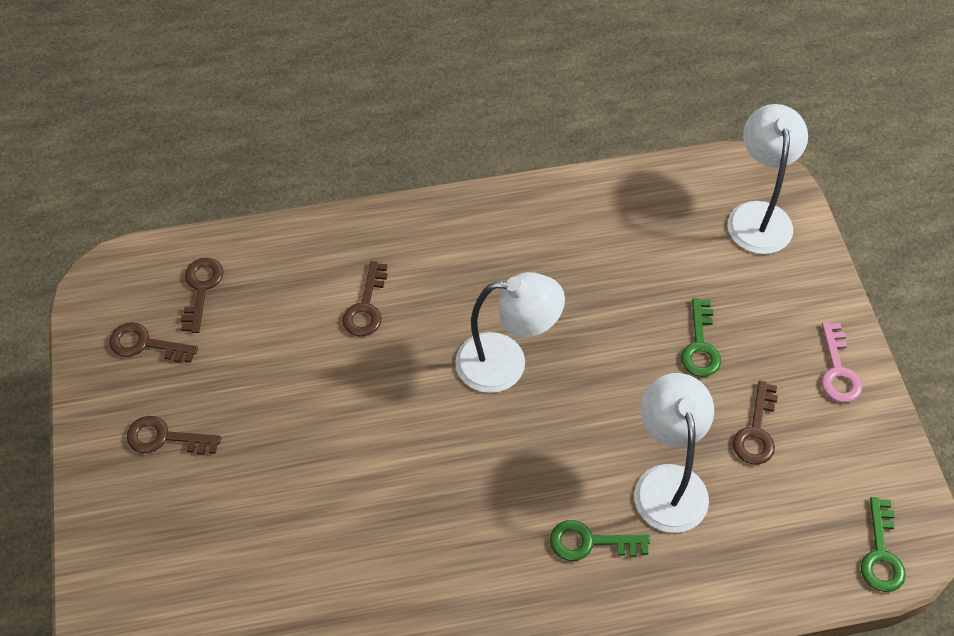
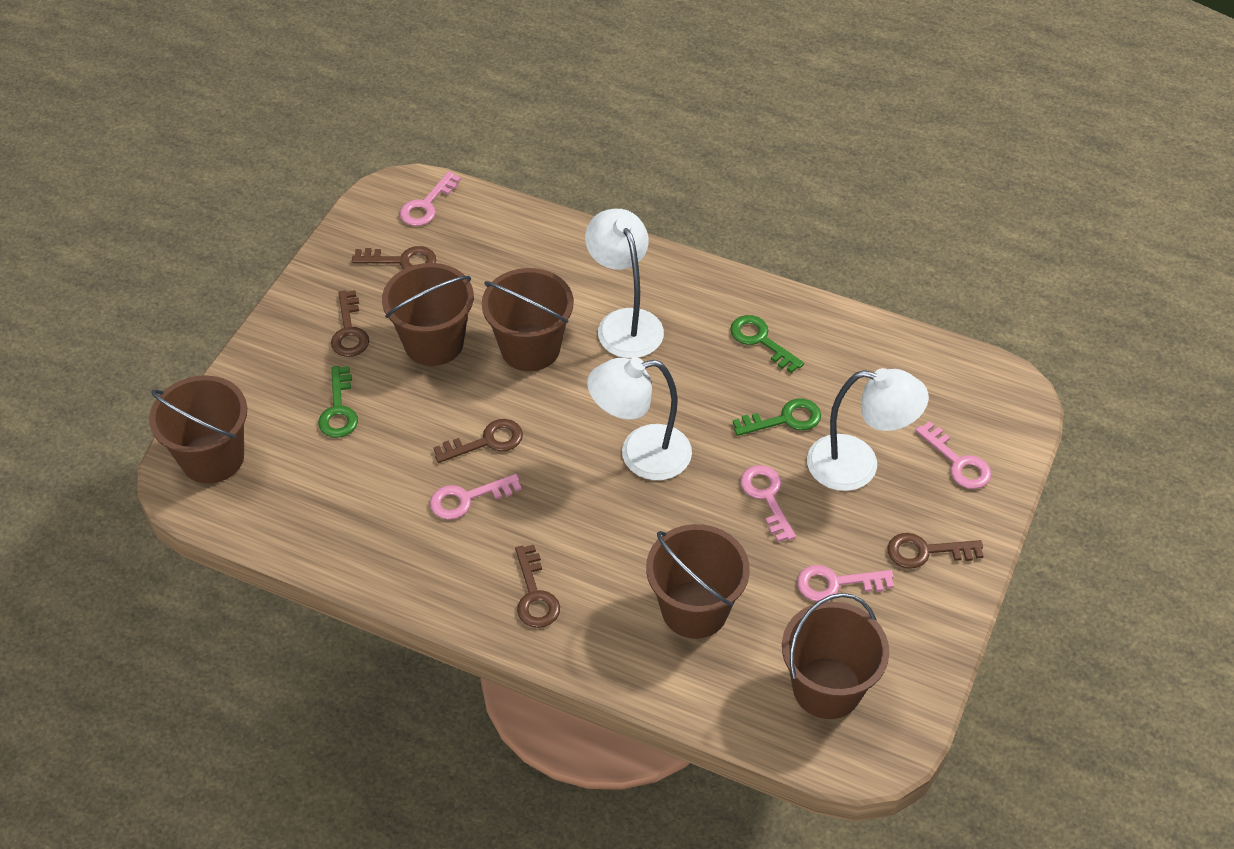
brown bucket: none = 0 -> [149,375,247,484] [382,263,474,366] [482,268,574,371] [646,524,750,639] [782,593,889,719] = 5
pink key: [821,322,863,403] = 1 -> [400,171,461,226] [430,474,522,520] [740,465,796,542] [797,565,894,602] [916,421,991,489] = 5

